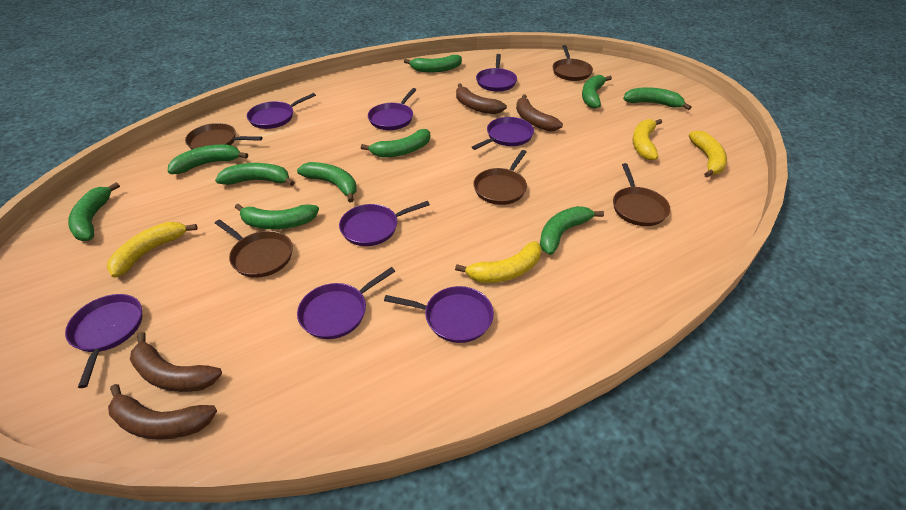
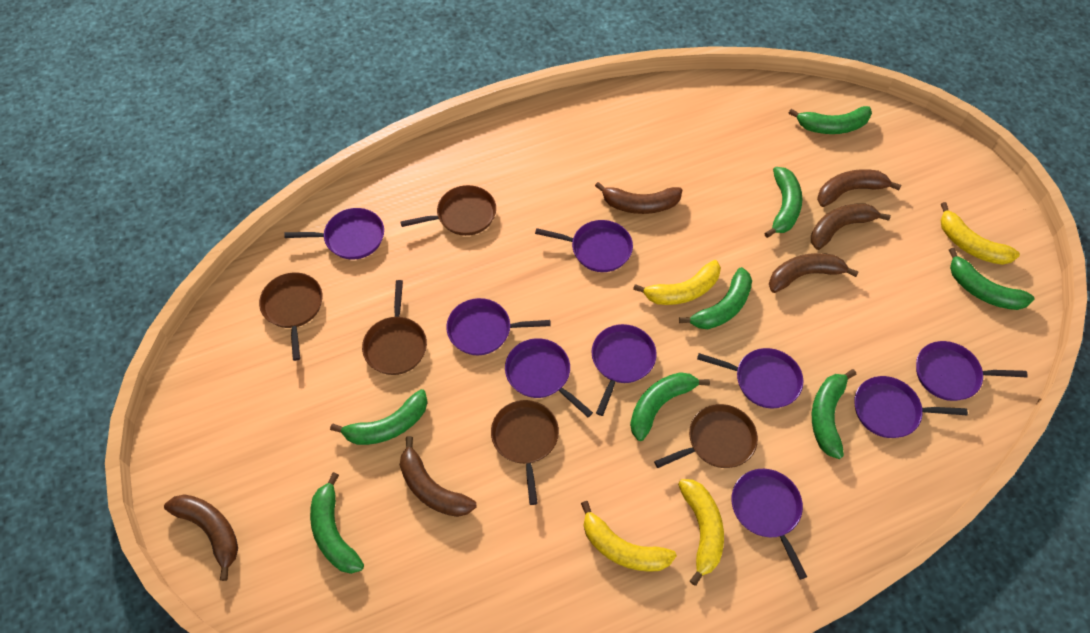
brown banana: [108,384,217,440] [130,332,222,392] [456,83,507,114] [516,94,563,131] = 4 -> [164,494,238,581] [400,436,476,517] [595,182,682,214] [769,253,859,293] [811,203,891,250] [817,169,901,207] = 6
green banana: [68,182,120,241] [168,144,248,174] [215,163,295,186] [235,204,319,229] [297,162,357,203] [361,129,430,157] [404,55,462,73] [540,206,604,255] [582,75,612,109] [623,87,691,110] = 10 -> [310,472,364,574] [330,389,428,445] [630,372,710,441] [679,267,752,329] [764,167,802,238] [789,106,872,134] [812,369,856,459] [949,248,1034,310] = 8
purple pan: [65,294,142,388] [247,93,316,129] [297,267,395,339] [339,201,430,246] [368,88,416,130] [384,286,494,343] [472,117,534,150] [476,54,517,92] = 8 -> [284,208,384,260] [446,298,551,355] [505,338,593,417] [535,220,633,272] [592,324,657,416] [697,348,804,408] [732,469,807,580] [854,376,968,438] [916,341,1028,401] = 9

